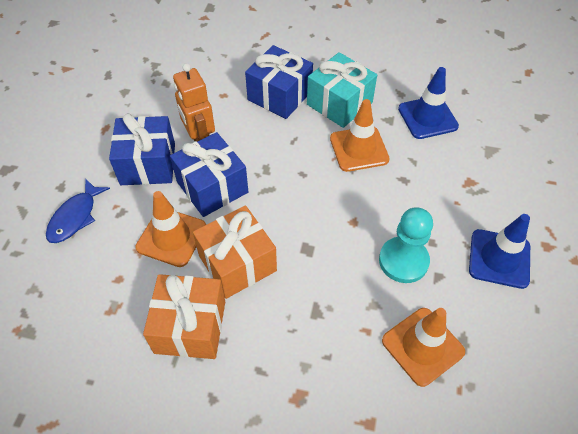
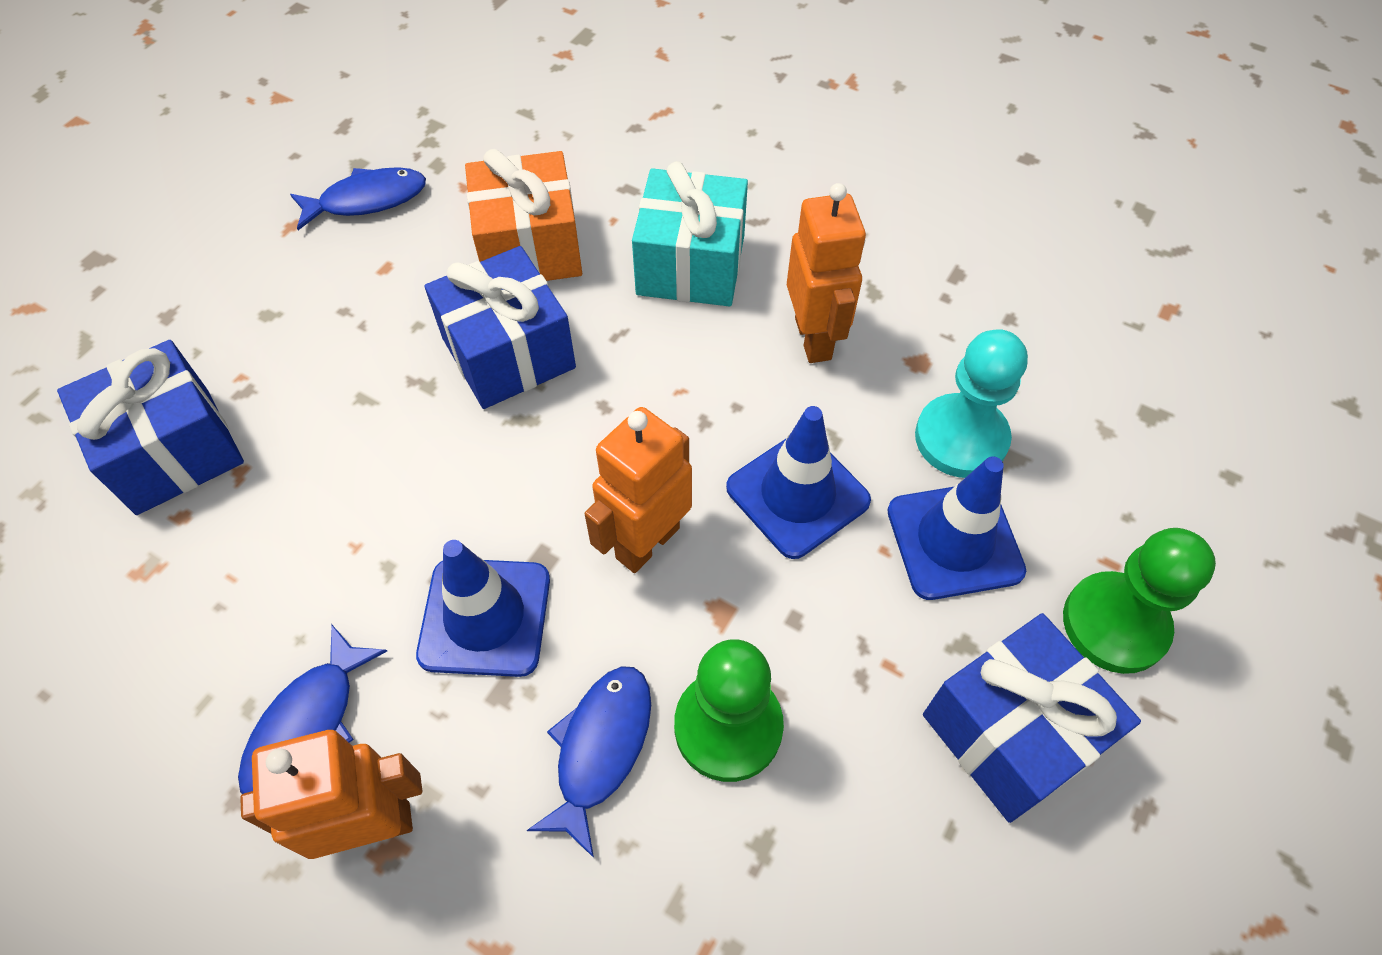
blue fish: [46,179,110,243] = 1 -> [238,625,387,794] [290,167,426,230] [527,666,651,858] = 3
blue traffic cone: [398,67,459,139] [469,214,530,289] = 2 -> [416,540,550,677] [726,406,871,559] [887,456,1026,600] = 3
green pawn: none = 0 -> [674,639,784,782] [1063,528,1216,674] = 2
orange gift: [143,274,225,359] [193,205,277,299] = 2 -> [465,149,582,281] = 1
orange robot: [173,63,215,142] = 1 -> [240,730,422,859] [585,407,692,573] [787,183,866,363] = 3
orange traffic cone: [135,191,206,267] [330,99,390,172] [382,308,465,387] = 3 -> none = 0

